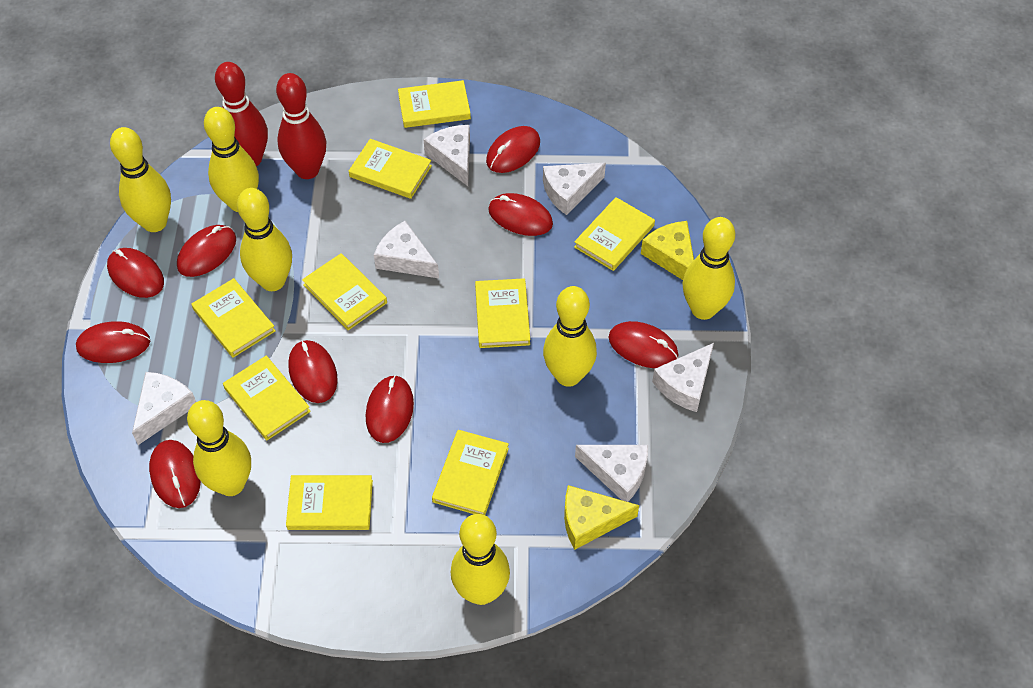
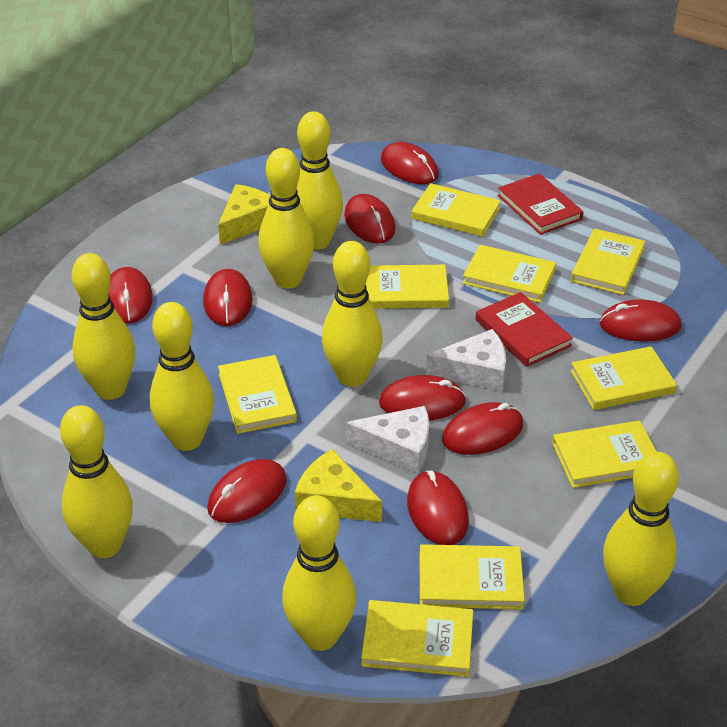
red book: none = 0 -> [476,292,573,367] [498,173,583,235] = 2
red bowling pin: [215,62,268,166] [276,73,326,179] = 2 -> none = 0
white cheese: [132,372,196,445] [374,221,439,278] [423,125,470,186] [543,163,606,215] [575,445,648,502] [652,343,714,412] = 6 -> [346,406,429,474] [426,329,506,391] = 2
yellow bowling pin: [110,127,171,232] [187,400,251,496] [204,107,259,212] [237,188,292,291] [451,514,510,605] [543,286,597,387] [683,217,735,320] = 7 -> [60,405,133,558] [72,253,135,400] [150,302,214,451] [258,148,315,289] [282,495,356,651] [297,111,343,250] [322,241,383,387] [603,452,679,606] = 8

